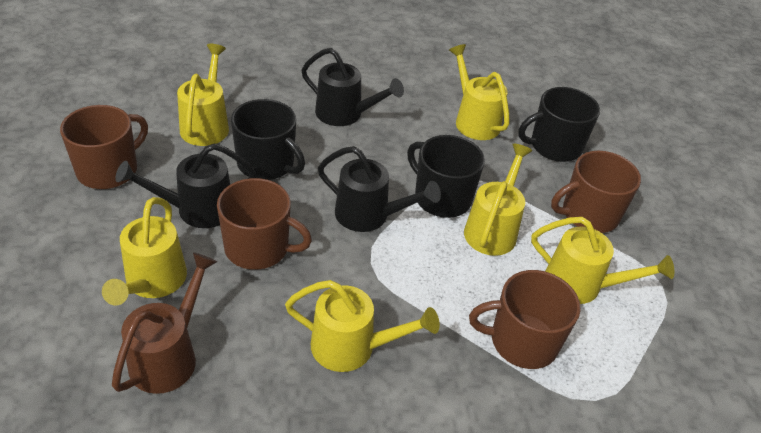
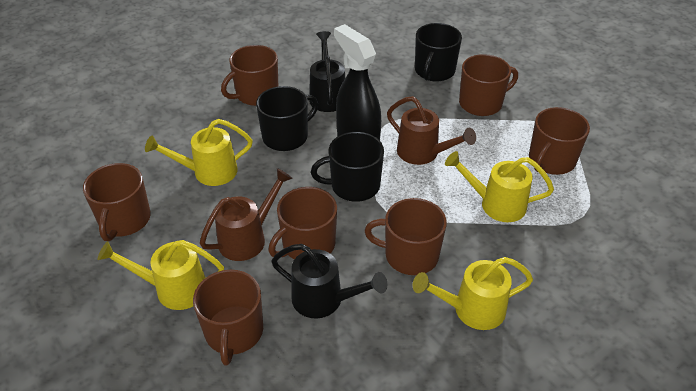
black spray bottle: none = 0 -> [334,24,381,140] = 1
black watering can: [115,143,256,228] [301,48,404,126] [318,146,441,232] = 3 -> [271,244,387,318] [309,31,345,112] = 2
brown mug: [60,105,148,189] [217,178,312,270] [469,270,581,369] [551,151,641,233] = 4 -> [83,163,151,241] [193,270,263,365] [221,45,278,106] [268,187,337,259] [365,198,447,275] [459,54,518,116] [529,107,590,175] = 7
brown watering can: [112,252,217,394] = 1 -> [200,168,293,261] [387,96,476,165] = 2
yellow watering can: [102,197,187,305] [177,44,229,146] [285,280,440,372] [449,44,510,140] [464,144,532,256] [531,217,674,304] = 6 -> [98,240,224,310] [145,119,253,186] [413,257,533,330] [445,151,554,222] = 4

